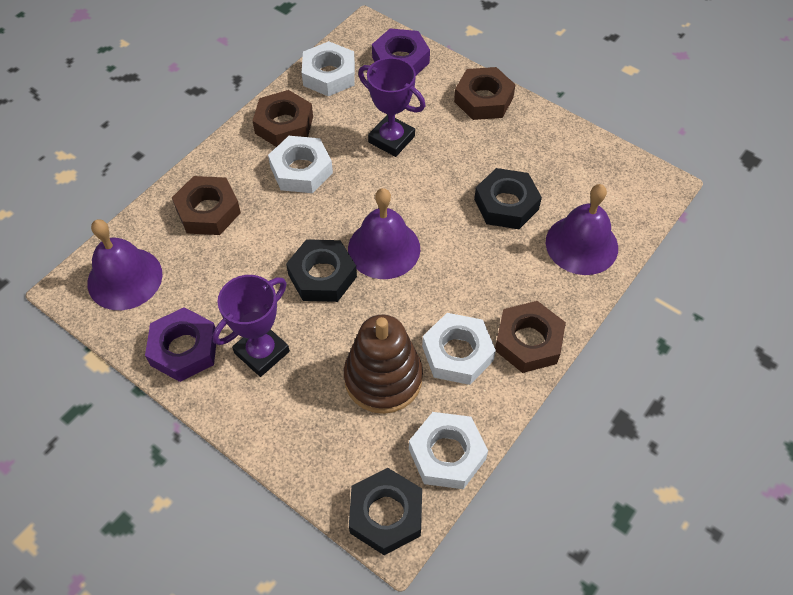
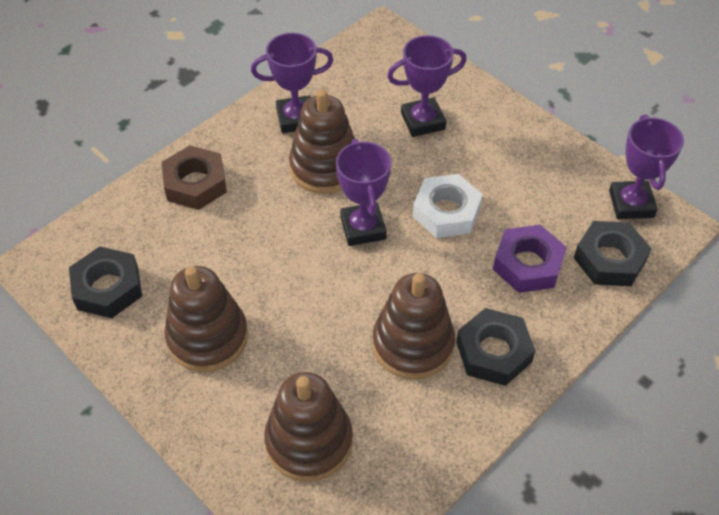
brown nut: [172,176,241,235] [253,90,313,147] [454,67,516,120] [495,301,566,373] = 4 -> [162,145,227,210] = 1
brown stacking toy: [344,315,423,414] = 1 -> [164,266,248,372] [264,372,353,482] [289,89,355,194] [372,273,455,380] = 4
purple bell: [87,219,162,310] [348,188,420,279] [546,184,618,275] = 3 -> none = 0
purple nut: [145,307,216,382] [372,28,430,75] = 2 -> [493,225,567,293] = 1
purple trophy: [212,275,290,377] [358,57,425,157] = 2 -> [251,33,334,133] [336,139,391,246] [387,35,467,137] [609,115,684,219] = 4
white nut: [268,136,333,193] [302,41,355,96] [409,412,488,489] [422,313,496,385] = 4 -> [413,174,483,238] = 1

